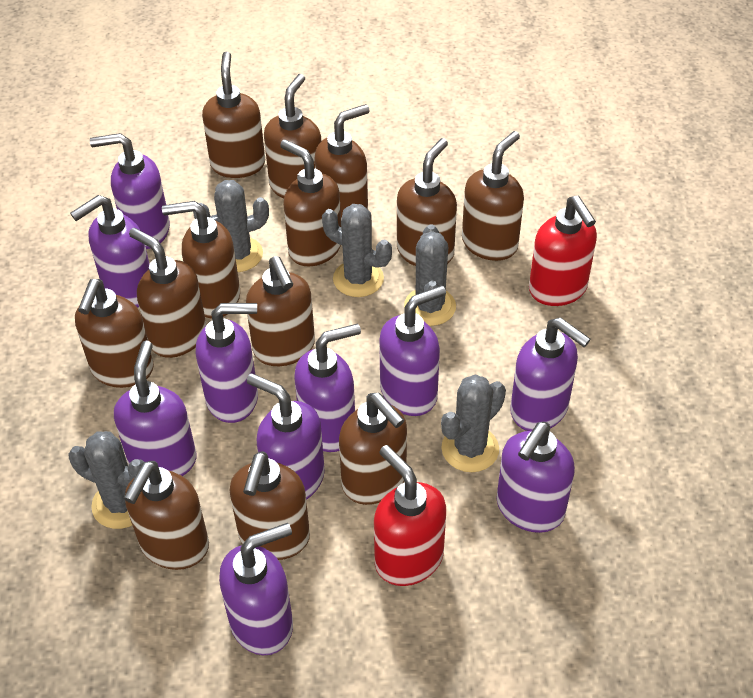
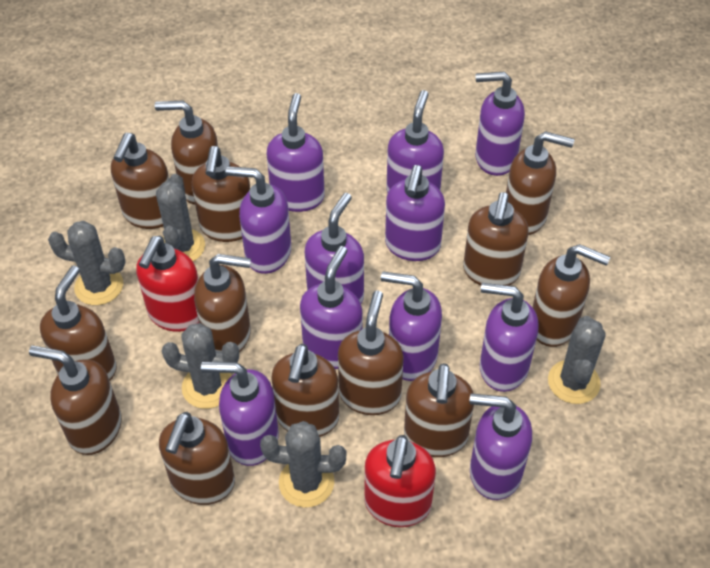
purple soap dispenser: [70,195,149,307] [90,133,170,249] [114,341,196,476] [196,303,258,423] [219,523,293,655] [247,373,325,500] [294,324,361,452] [379,285,446,416] [496,422,575,533] [510,317,591,431] = 10 -> [201,362,279,466] [226,166,291,274] [267,93,325,212] [300,246,362,369] [305,193,364,303] [381,272,442,381] [385,165,445,261] [386,90,444,193] [470,393,532,500] [475,72,525,176] [480,283,539,392] = 11

